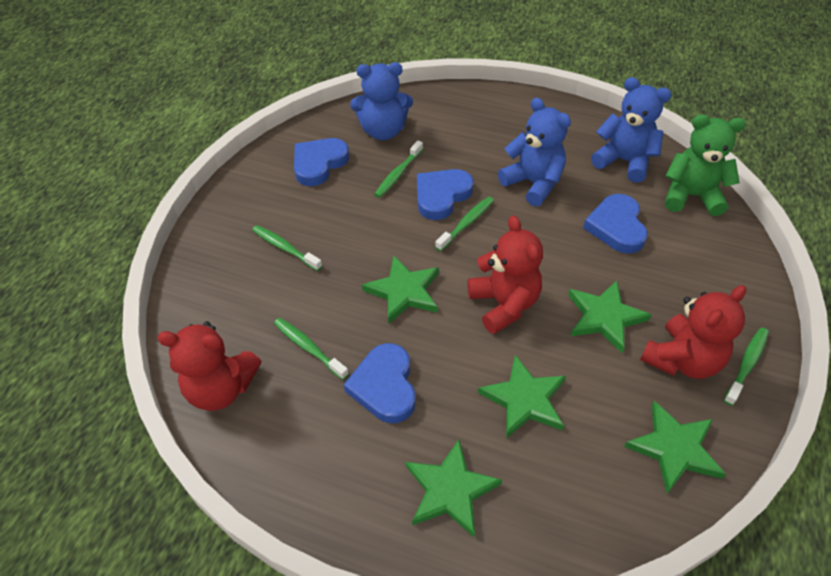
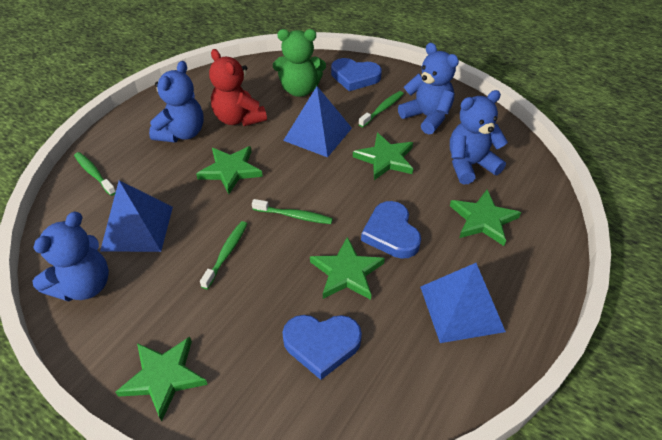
blue heart: [294,138,349,186] [344,343,416,423] [417,169,473,220] [583,194,647,254] = 4 -> [282,315,362,380] [331,58,382,91] [361,201,421,259] = 3
blue pyramid: none = 0 -> [100,180,173,252] [283,86,352,157] [420,263,506,343] = 3
blue teddy bear: [350,62,413,140] [498,97,571,207] [591,77,672,183] = 3 -> [32,212,109,302] [149,61,204,142] [398,43,459,134] [450,90,508,184] = 4
green toothbrush: [252,225,322,271] [274,318,349,380] [374,141,423,198] [435,197,494,251] [724,327,769,406] = 5 -> [74,152,116,196] [200,221,247,289] [252,199,333,224] [358,91,404,127] = 4
red teddy bear: [157,321,261,411] [468,215,543,334] [640,285,747,379] = 3 -> [209,49,267,126] = 1

